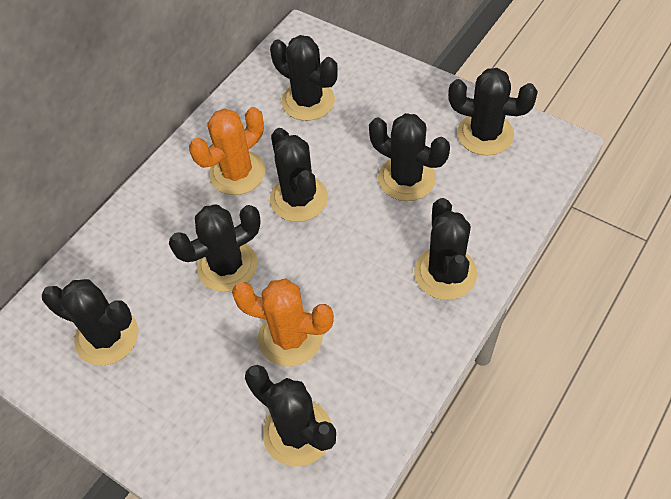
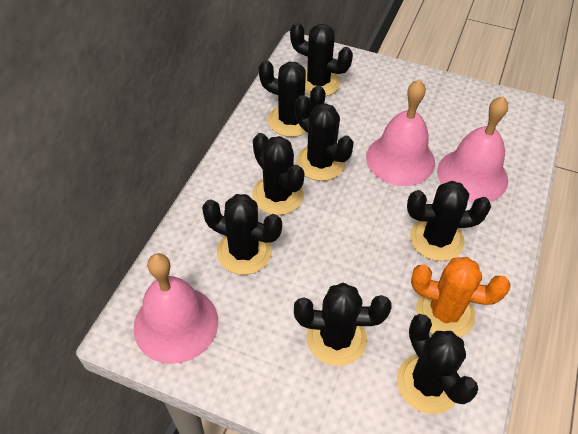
orange cactus: [189,107,265,195] [232,279,334,367] = 2 -> [411,257,510,337] = 1
pink bell: none = 0 -> [133,253,218,364] [366,80,435,186] [437,96,508,202] = 3

